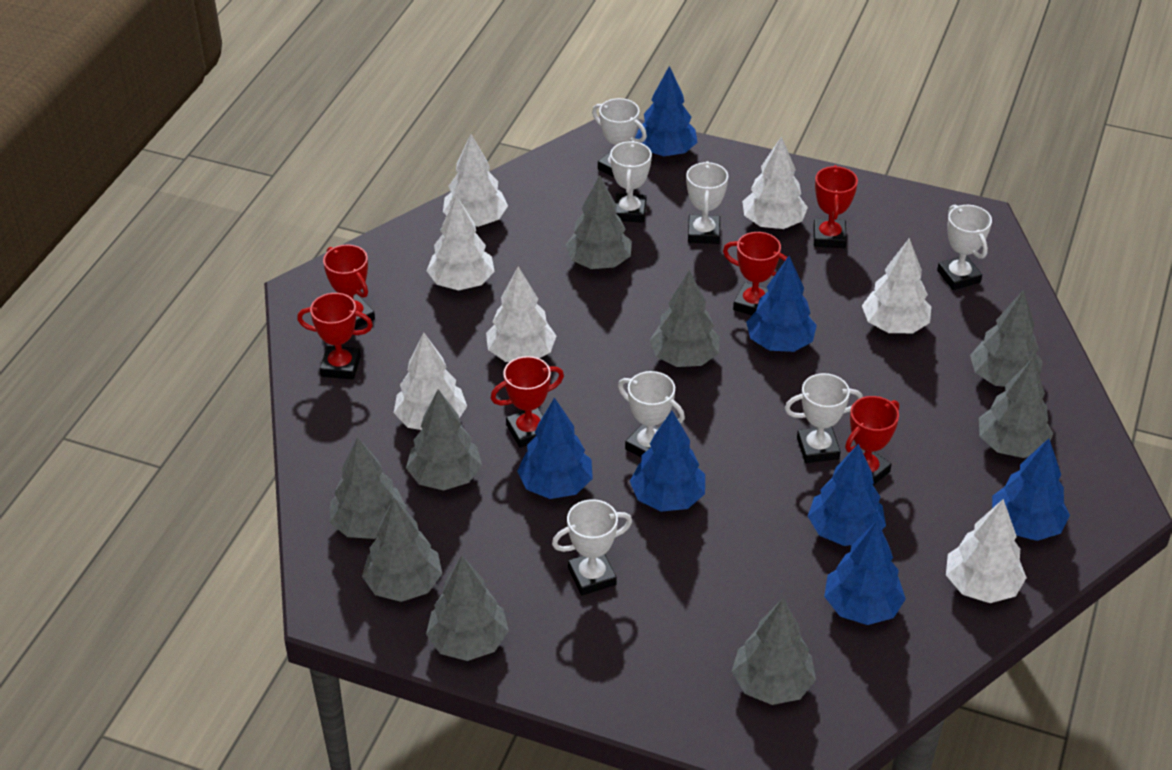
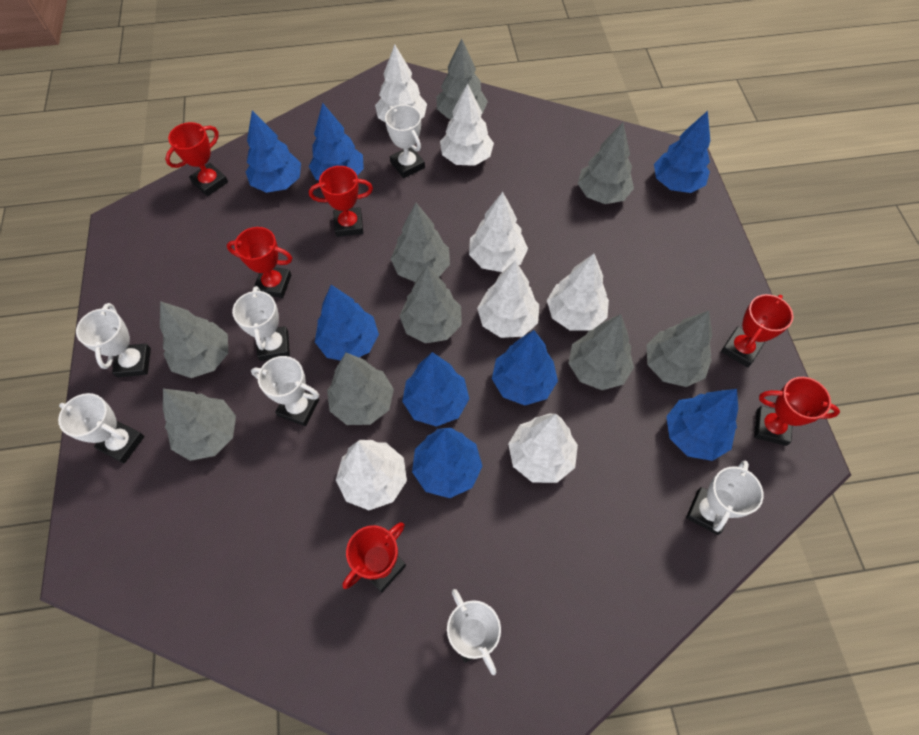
blue tree: [517,397,593,499] [630,411,705,512] [635,66,697,156] [746,256,817,352] [808,443,886,546] [824,521,906,625] [992,438,1070,541] = 7 -> [246,111,301,193] [309,103,364,181] [315,285,379,361] [402,352,469,427] [412,428,483,498] [492,330,558,405] [654,111,710,193] [666,389,738,461] = 8

